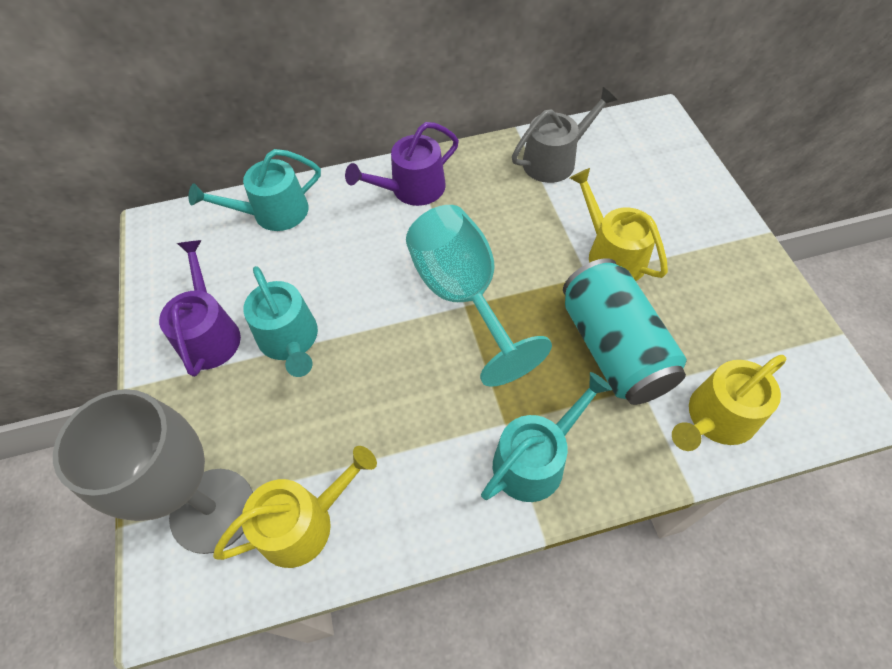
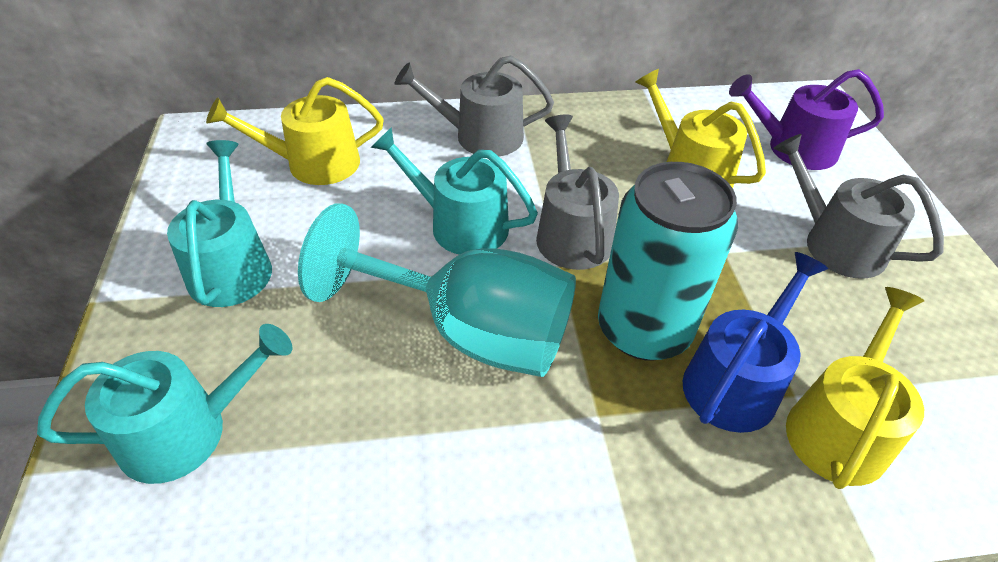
blue watering can: none = 0 -> [683,252,828,433] = 1
grey goblet: [53,389,253,554] = 1 -> none = 0
grey watering can: [512,87,617,183] = 1 -> [395,56,554,156] [536,115,619,270] [773,134,944,279] = 3
purple watering can: [159,240,241,377] [345,122,459,206] = 2 -> [729,69,884,170] = 1

